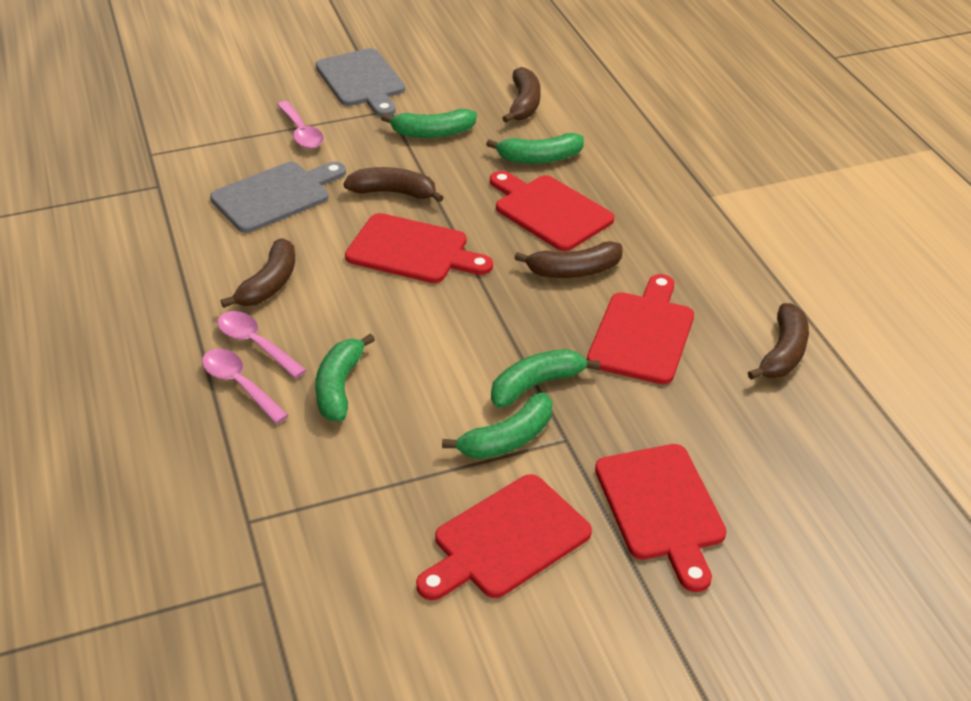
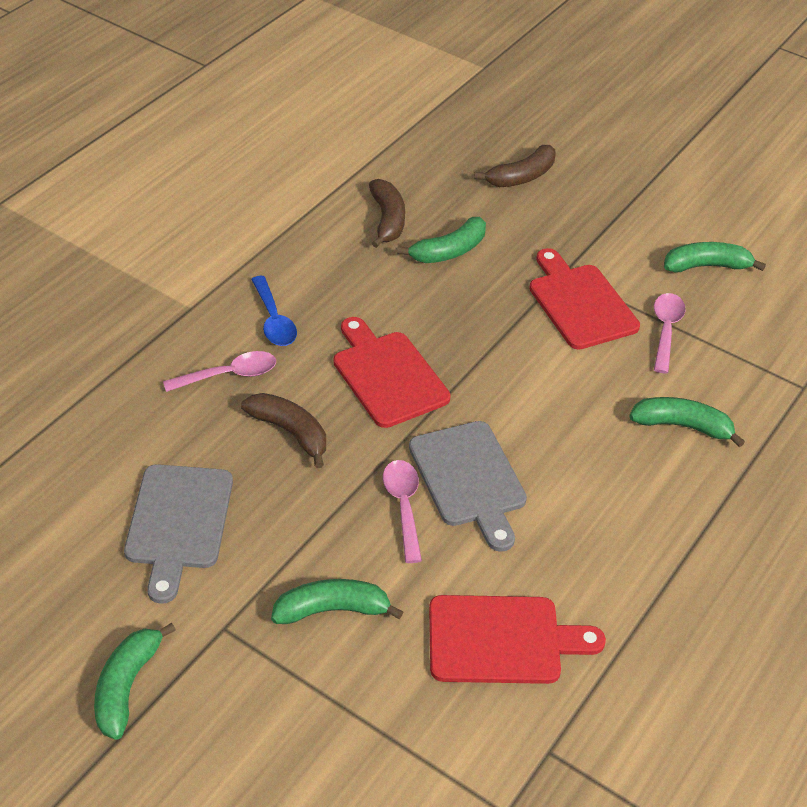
blue spoon: none = 0 -> [251,276,297,346] = 1
brown banana: [221,238,295,308] [343,167,444,202] [502,67,541,123] [514,241,623,278] [748,303,809,380] = 5 -> [241,393,326,468] [369,179,405,248] [474,145,556,187] = 3
red cutting board: [345,213,493,283] [416,474,592,600] [490,171,614,251] [587,274,694,384] [595,444,727,592] = 5 -> [334,317,451,428] [429,595,606,684] [529,248,640,350] = 3

